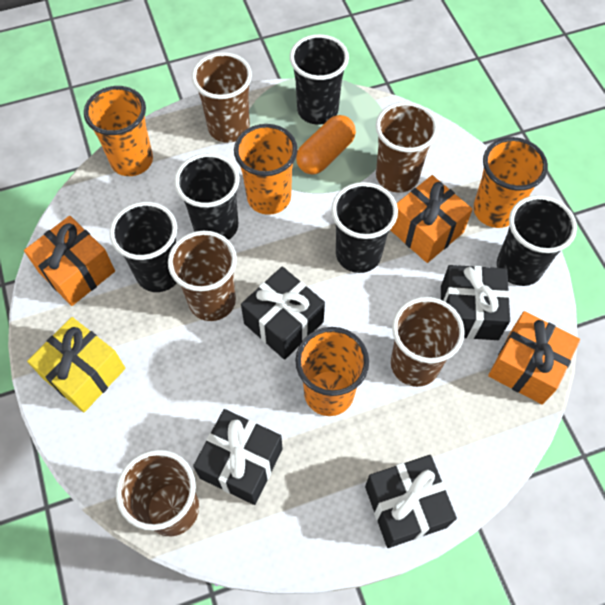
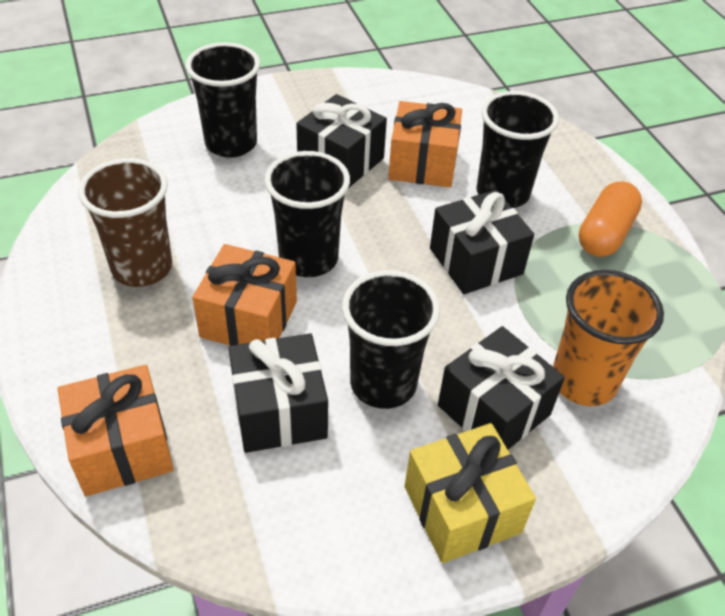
black cup: [109,202,177,292] [174,153,240,240] [290,34,349,125] [331,182,398,273] [497,195,577,286] = 5 -> [186,42,260,158] [265,151,350,277] [342,270,440,409] [476,91,559,208] = 4
brown cup: [116,450,199,536] [168,231,237,321] [192,52,252,143] [376,102,438,193] [391,297,465,387] = 5 -> [78,158,172,287] = 1
orange cup: [84,86,153,176] [234,124,298,215] [295,327,369,416] [473,137,548,228] = 4 -> [553,270,664,406] = 1

